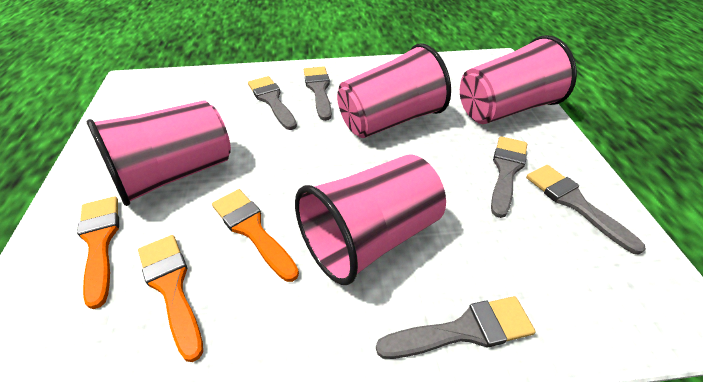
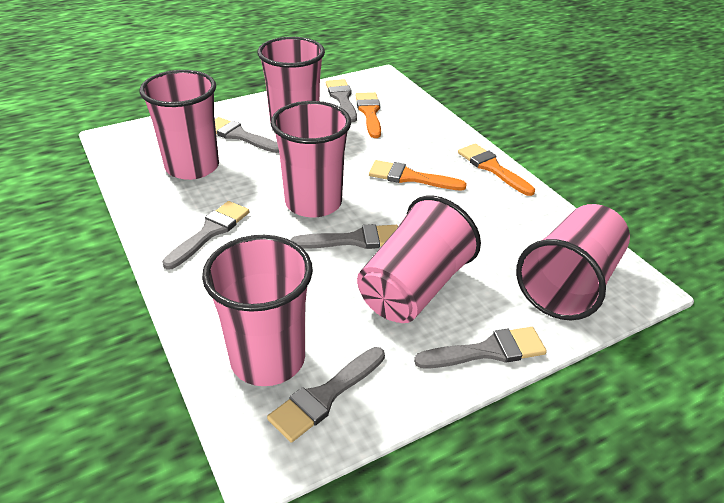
grey brush: [248,76,297,130] [304,66,332,121] [376,296,536,359] [491,136,527,218] [526,165,646,255] = 5 -> [162,201,249,270] [215,117,279,153] [267,347,385,443] [291,224,398,249] [326,79,357,122] [414,327,547,369] = 6
pink cup: [87,100,231,206] [295,154,446,285] [337,43,451,138] [460,35,577,124] = 4 -> [139,70,219,180] [202,235,313,386] [257,37,325,124] [271,101,351,218] [357,195,481,323] [516,204,630,320] = 6

